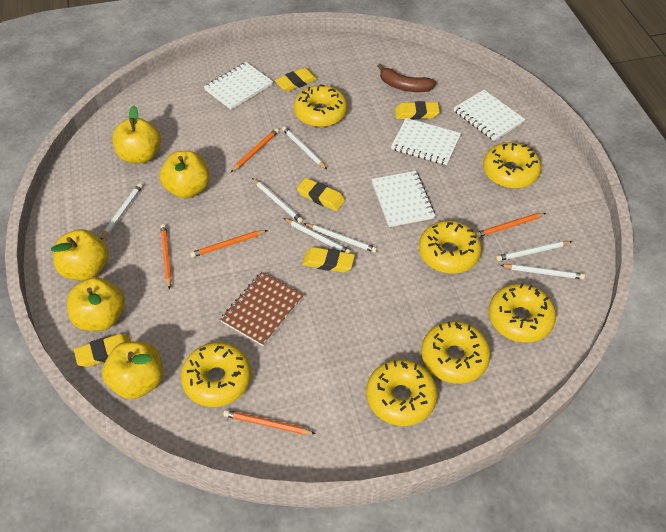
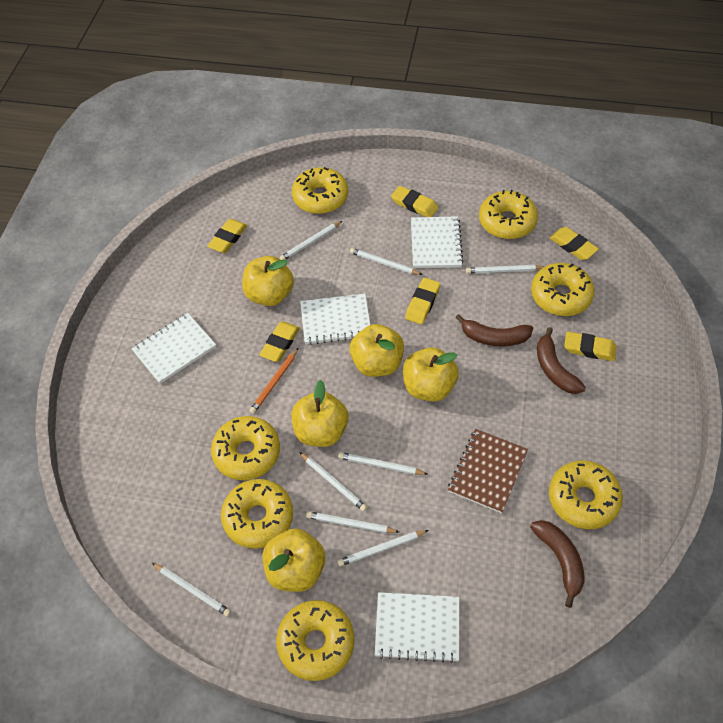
brown banana: [378,64,436,92] = 1 -> [455,314,533,346] [530,520,585,608] [537,327,586,394] = 3
orange pencil: [160,224,172,290] [190,230,267,258] [223,410,316,434] [231,128,279,172] [476,213,546,237] = 5 -> [249,348,298,414] = 1
white pencil: [101,183,143,240] [252,178,303,223] [282,126,327,169] [284,218,351,253] [304,223,377,253] [496,241,572,261] [501,264,585,279] = 7 -> [152,563,231,617] [280,221,342,260] [299,452,367,511] [306,511,399,533] [337,530,429,566] [338,452,427,475] [350,248,423,275] [466,265,545,273] = 8
yellow eraser: [74,334,131,367] [275,68,317,92] [297,178,345,211] [302,247,355,273] [395,101,440,120] = 5 -> [207,219,247,253] [259,322,300,362] [391,186,438,217] [405,278,440,324] [550,227,599,260] [564,332,617,361] = 6

